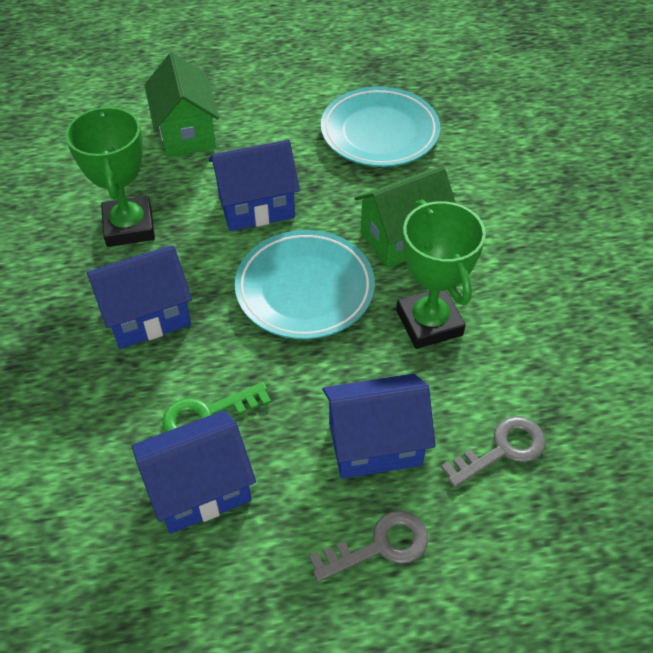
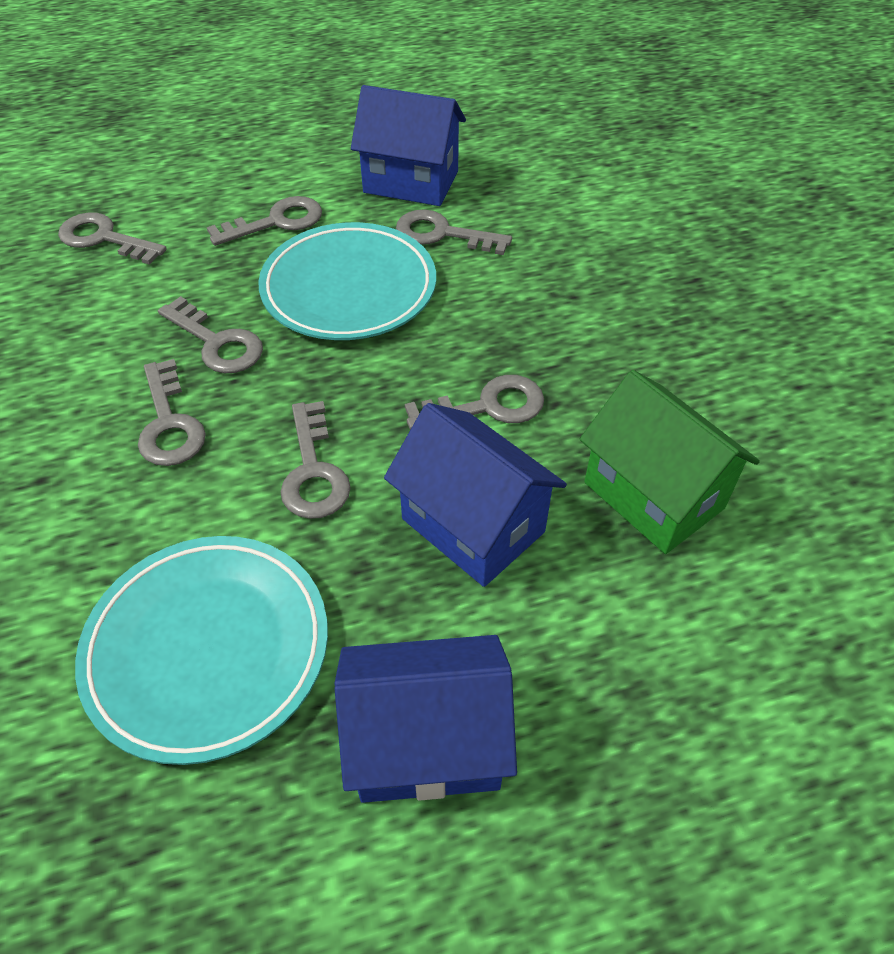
blue house: [87,246,192,349] [132,410,256,534] [209,140,300,231] [323,374,435,479] = 4 -> [334,635,517,803] [351,85,466,206] [384,403,567,587] = 3
green house: [145,52,219,157] [355,167,456,268] = 2 -> [580,370,760,554] = 1
green key: [162,382,271,432] = 1 -> none = 0
green trophy: [65,106,155,247] [396,200,486,349] = 2 -> none = 0
grey key: [309,511,428,582] [441,416,546,488] = 2 -> [58,212,167,265] [138,359,206,466] [158,296,263,373] [207,196,322,246] [280,401,351,519] [396,209,512,255] [405,375,544,430] = 7

